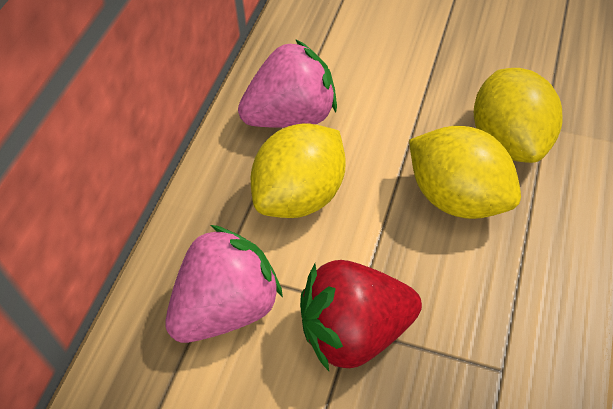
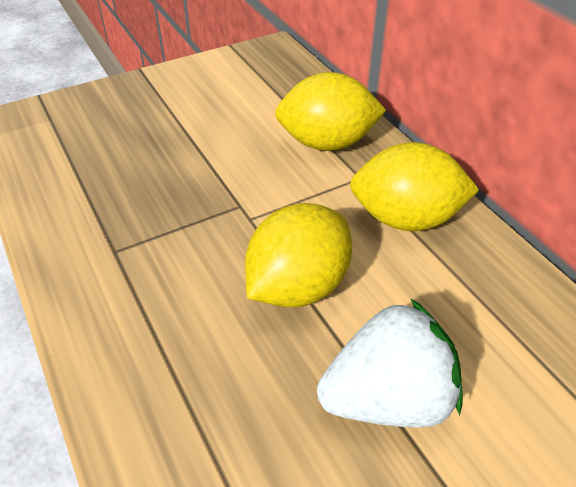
pink strawberry: [165,225,283,343] [238,39,337,128] = 2 -> none = 0
red strawberry: [300,260,422,371] = 1 -> none = 0
white strawberry: none = 0 -> [317,298,463,428] = 1

